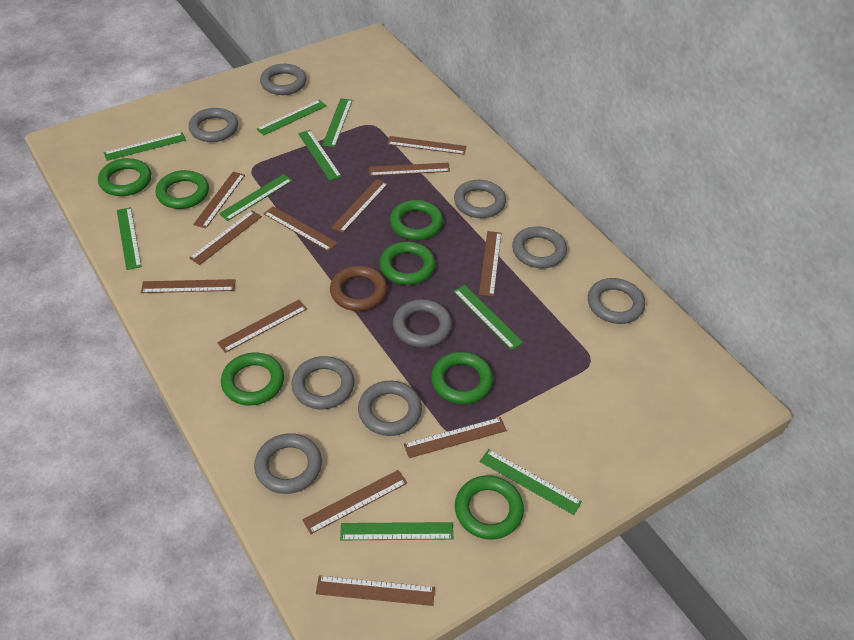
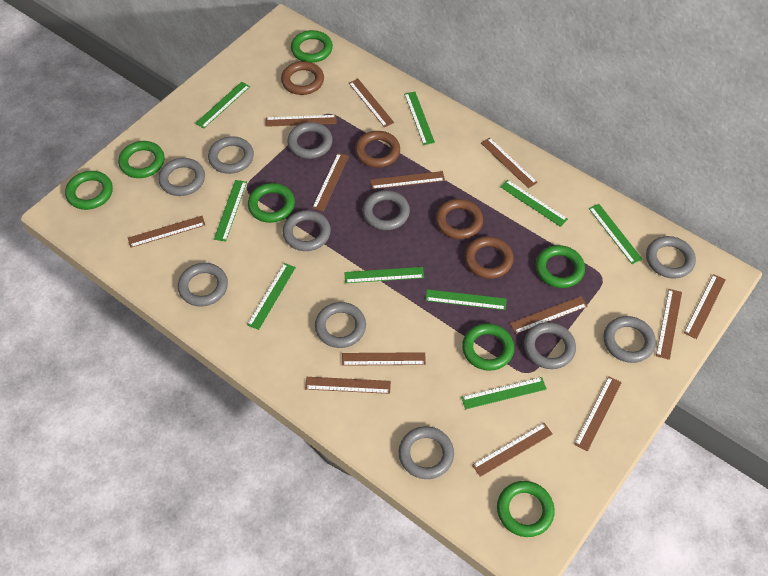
brown ring: [330,266,387,311] = 1 -> [281,61,324,95] [355,131,400,168] [436,199,483,239] [465,236,514,279] = 4
brown ruler: [141,279,235,293] [189,210,262,265] [193,172,245,228] [217,300,307,353] [263,206,338,251] [302,470,407,534] [316,576,435,606] [331,179,388,233] [369,163,450,176] [387,136,467,155] [404,417,507,458] [479,231,501,296] = 12 -> [128,216,205,248] [265,115,337,127] [305,377,391,394] [312,153,349,211] [342,352,426,366] [349,79,394,127] [370,171,445,189] [472,423,552,477] [481,137,538,188] [510,296,588,334] [574,376,622,451] [656,289,682,360] [684,274,726,339] = 13
grey ring: [189,108,238,142] [254,433,322,494] [260,64,307,95] [291,356,354,409] [358,381,422,436] [393,299,452,348] [454,180,506,218] [512,226,567,268] [588,278,645,324] = 9 -> [158,158,205,196] [178,263,228,307] [208,136,254,174] [283,210,331,251] [287,122,333,159] [315,302,366,348] [362,190,410,230] [399,426,454,479] [524,322,576,369] [603,316,656,363] [646,236,696,279] = 11

